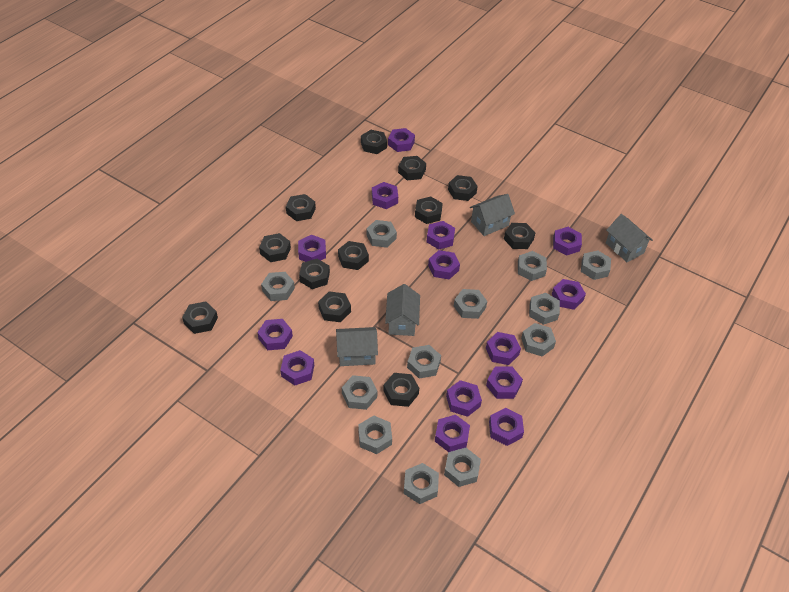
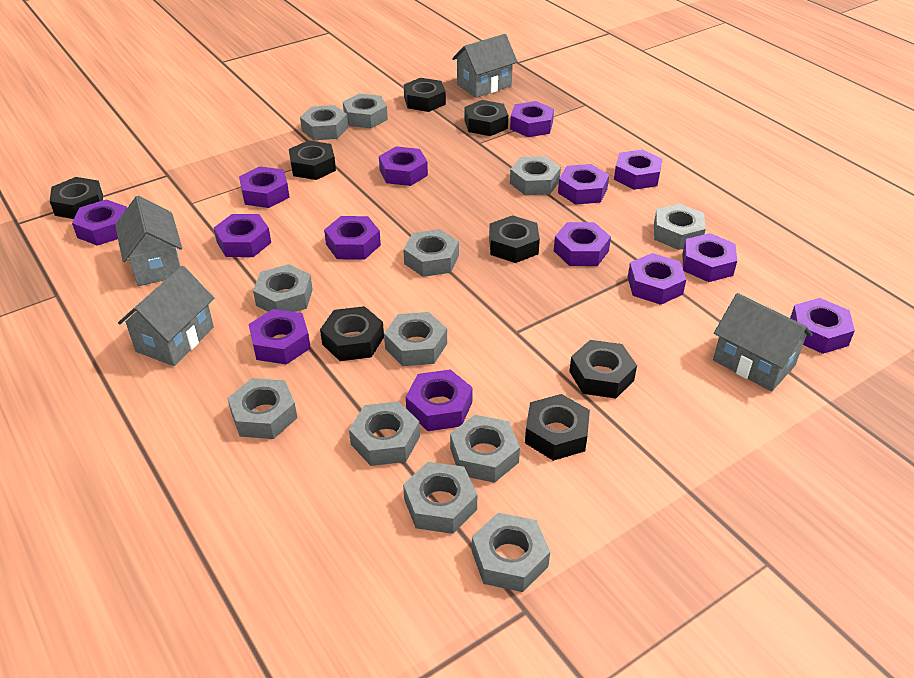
black nut: [182,301,218,334] [259,233,291,262] [286,194,316,221] [299,259,330,289] [318,291,351,322] [338,241,369,270] [361,130,387,154] [383,373,419,407] [398,156,426,180] [415,196,443,224] [448,175,478,201] [504,223,535,249] = 12 -> [50,177,103,219] [289,140,336,180] [320,306,384,361] [404,78,446,112] [465,100,508,136] [489,215,540,263] [525,394,590,461] [569,340,637,398] = 8

